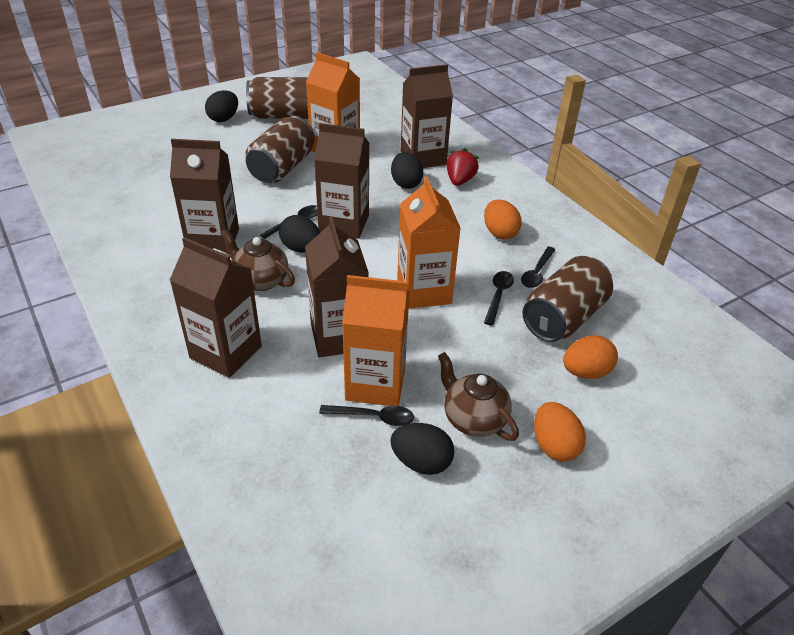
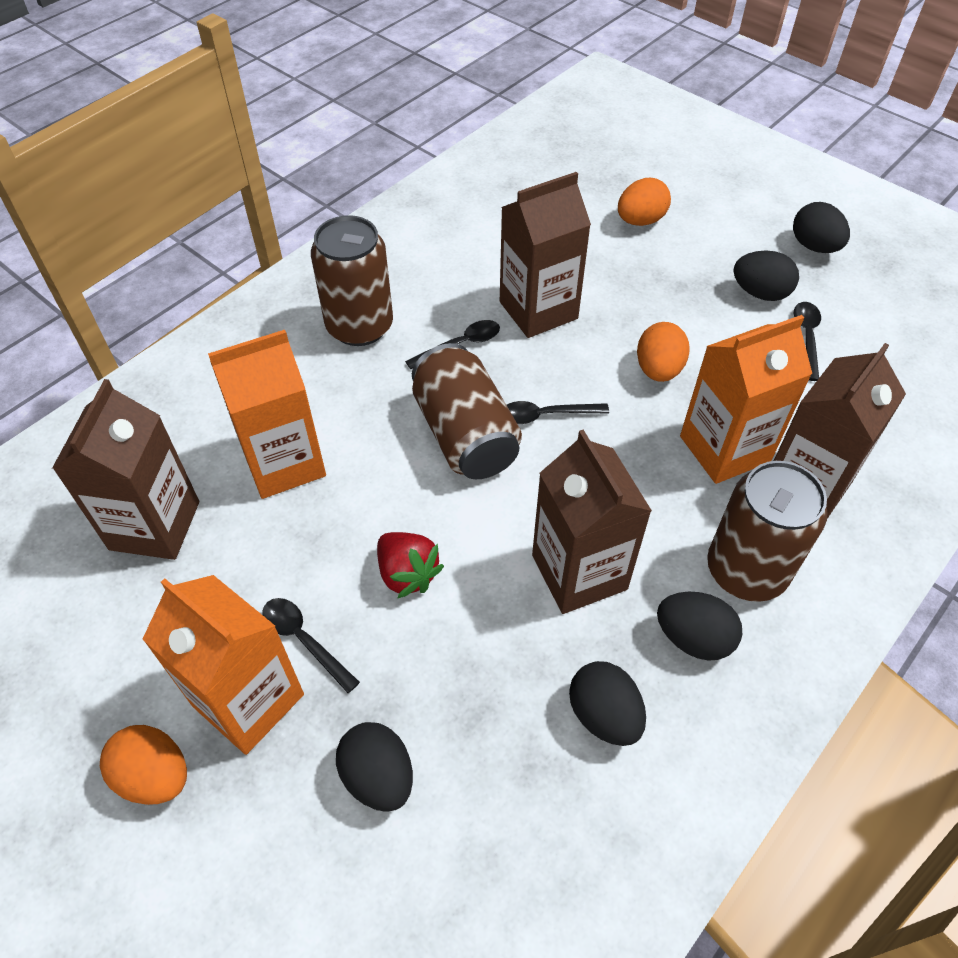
black egg: [205,90,238,122] [279,215,320,252] [390,423,454,475] [391,152,423,189] = 4 -> [336,722,413,812] [569,661,646,746] [657,592,742,661] [733,250,799,301] [793,202,850,253] = 5
brown carton: [170,139,239,254] [170,237,262,378] [305,217,369,357] [314,123,369,239] [401,64,453,168] = 5 -> [52,379,199,560] [500,172,591,338] [532,430,652,614] [774,343,906,519] = 4
brown teapot: [221,229,295,291] [438,352,519,441] = 2 -> none = 0

